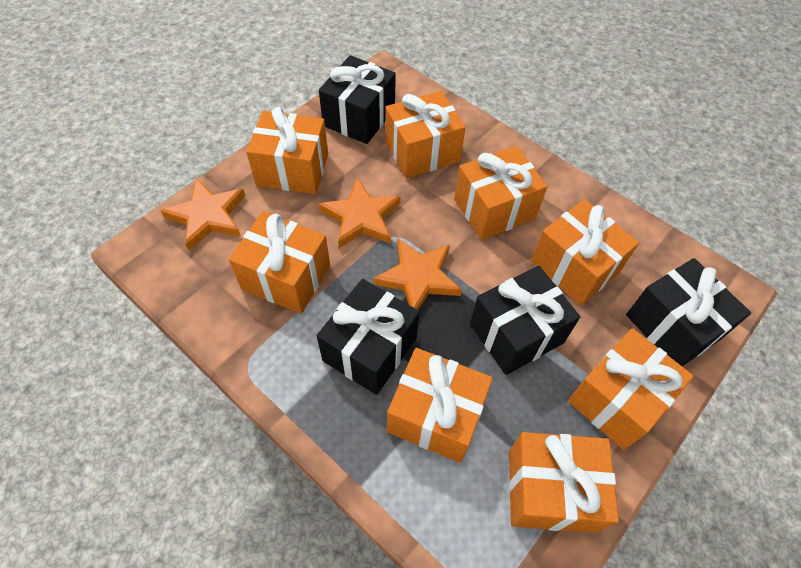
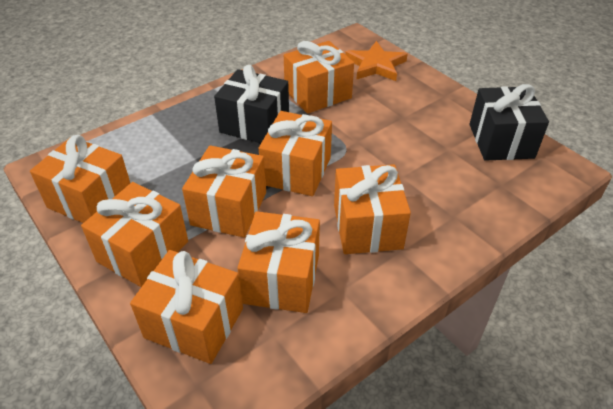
black gift: [317,279,420,395] [319,55,396,144] [470,266,580,375] [626,258,751,366] = 4 -> [214,65,289,143] [469,84,549,161] = 2
orange star: [160,178,245,250] [319,178,401,248] [373,238,462,310] = 3 -> [345,41,408,81] = 1

